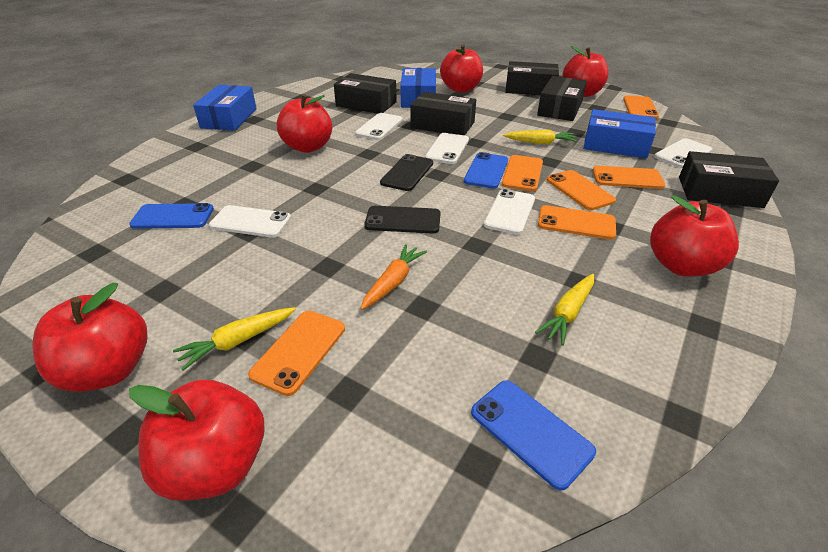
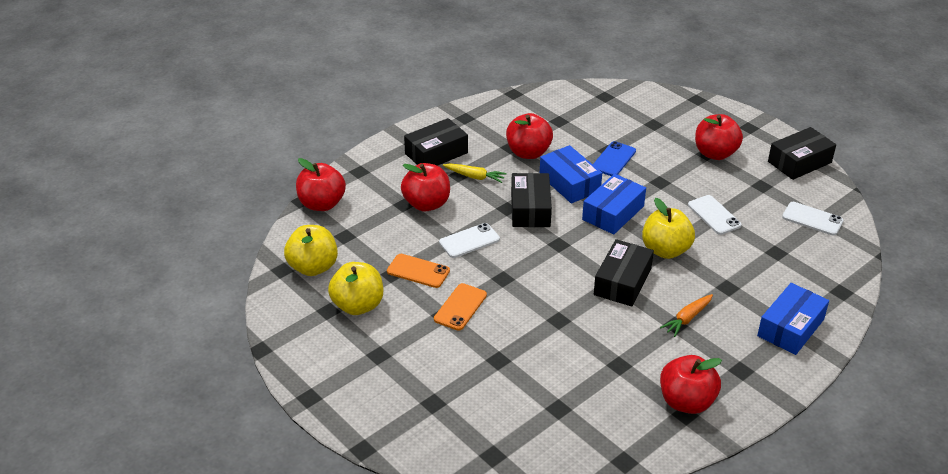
black box: [334,73,397,114] [410,92,476,135] [505,61,559,95] [537,76,587,121] [679,151,779,208] = 5 -> [404,118,468,166] [511,173,552,227] [594,239,654,307] [768,127,836,180] = 4
black phone: [364,206,441,234] [380,154,433,191] = 2 -> none = 0
blue phone: [129,203,214,229] [464,152,508,189] [471,380,596,491] = 3 -> [593,141,636,176] = 1
orange phone: [248,311,345,396] [502,155,543,191] [538,205,616,240] [547,170,616,210] [593,166,665,189] [623,95,659,119] = 6 -> [387,254,450,288] [434,283,487,331] = 2
red apple: [32,283,148,392] [129,380,265,501] [277,94,332,153] [440,44,483,93] [563,46,609,97] [650,195,739,277] = 6 -> [296,158,346,211] [401,163,450,211] [506,113,553,159] [660,355,722,414] [695,114,743,160] = 5
white phone: [209,205,291,238] [355,113,403,140] [425,133,469,164] [484,189,535,235] [654,138,712,168] = 5 -> [439,223,500,258] [688,195,742,235] [782,202,844,235] = 3
yellow apple: none = 0 -> [284,225,338,276] [328,262,383,315] [642,198,695,259] = 3
yellow carrot: [173,307,296,371] [503,130,577,144] [535,274,594,346] = 3 -> [443,163,507,183] = 1

